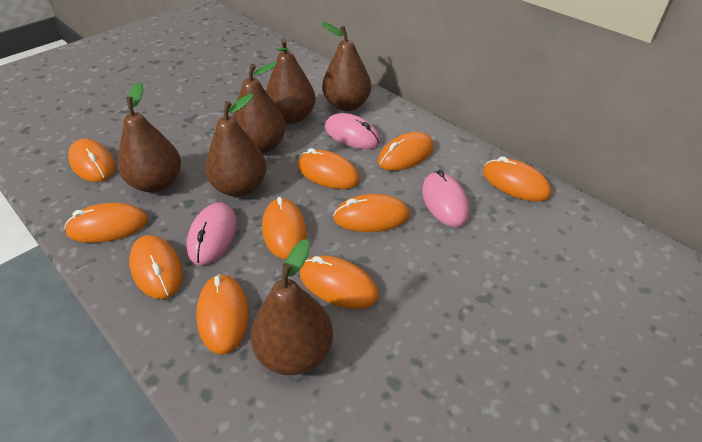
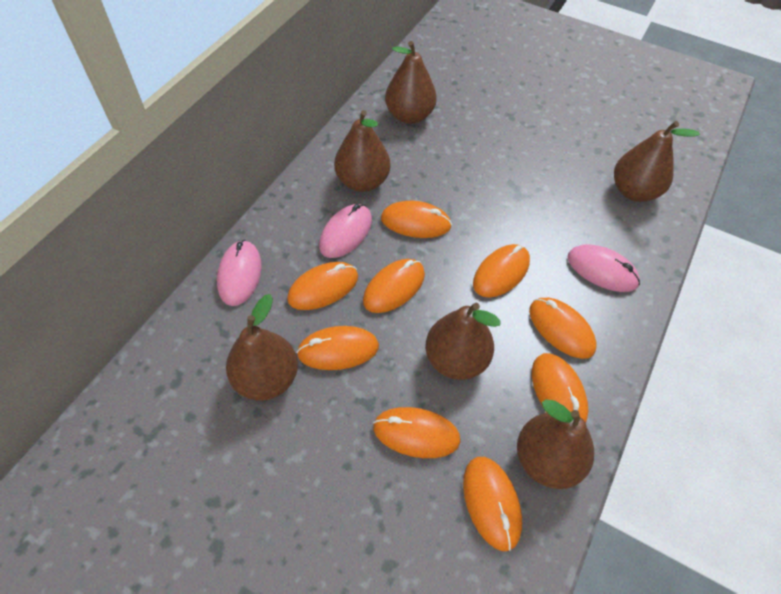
orange mouse: [64,203,148,243] [68,139,115,182] [129,235,183,299] [196,274,249,354] [262,197,307,259] [297,148,360,189] [300,255,379,309] [333,194,410,232] [378,132,434,171] [483,156,551,202] = 10 -> [287,262,358,310] [296,326,379,370] [363,259,425,313] [373,407,460,458] [381,201,452,238] [463,457,522,551] [473,244,530,298] [529,298,597,359] [532,353,588,423] = 9

